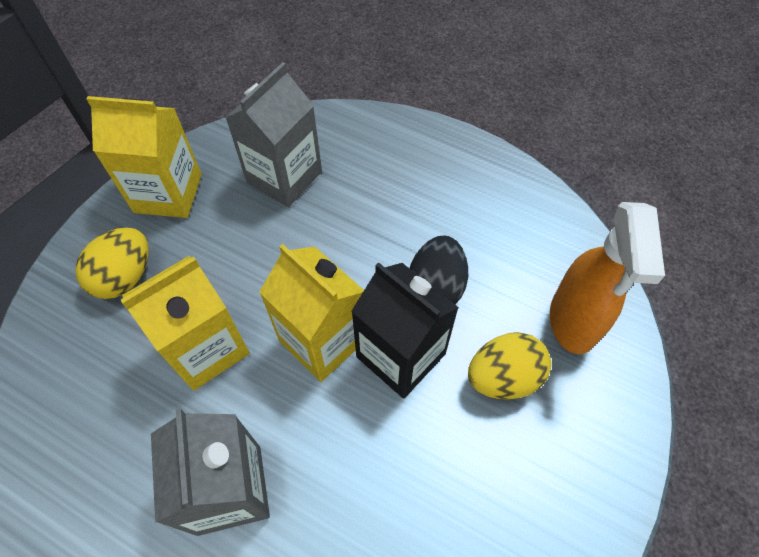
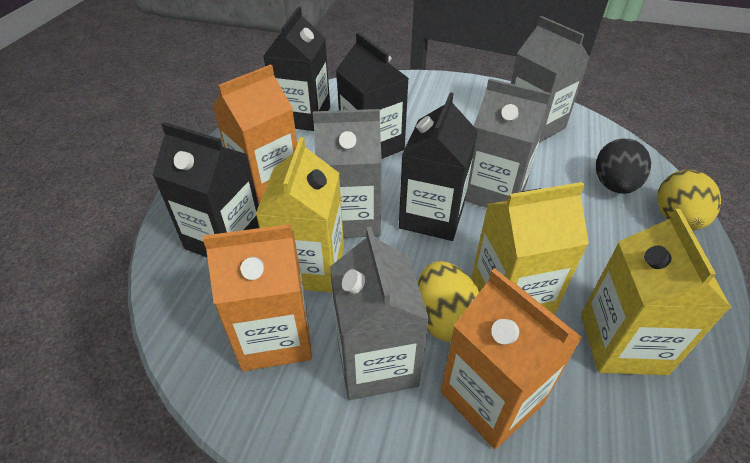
black carton: [351,262,459,399] = 1 -> [153,122,259,257] [264,7,330,131] [336,32,409,159] [399,92,477,241] = 4
grey carton: [151,409,270,536] [225,62,322,207] = 2 -> [313,109,382,238] [330,227,429,400] [465,78,551,208] [511,16,590,143] = 4
orange carton: none = 0 -> [203,224,312,371] [213,64,297,204] [441,269,583,449] = 3
orange spray bottle: [550,202,665,354] = 1 -> none = 0

